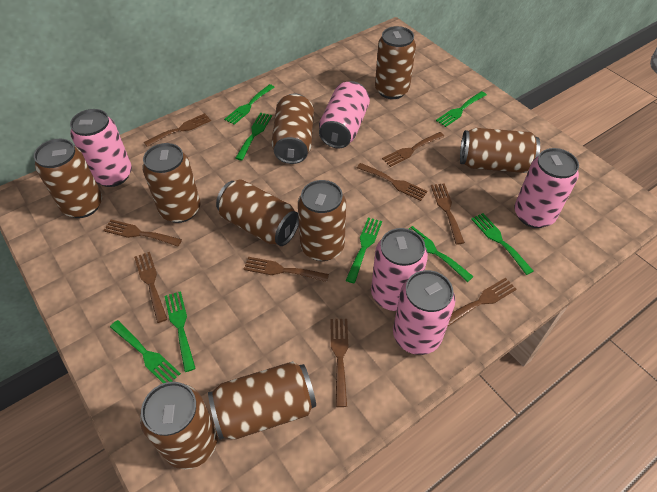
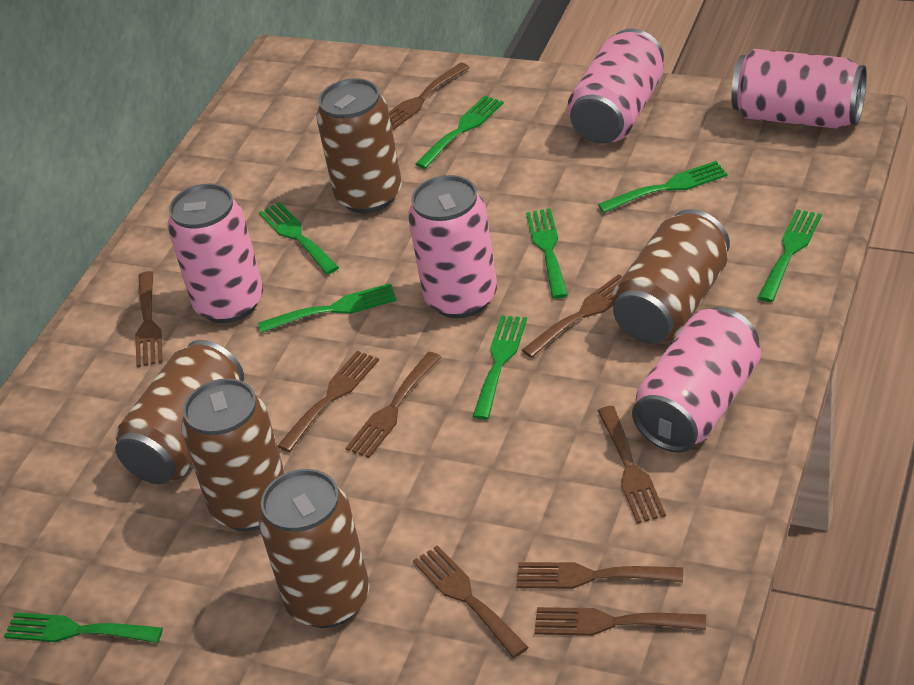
brown can: [34,139,102,218] [140,382,218,469] [142,143,200,223] [208,361,316,440] [216,179,299,246] [271,94,314,164] [298,180,346,261] [375,26,416,99] [460,128,540,173] = 9 -> [115,340,244,484] [181,378,285,531] [258,469,370,628] [316,79,402,213] [612,209,730,344] = 5

